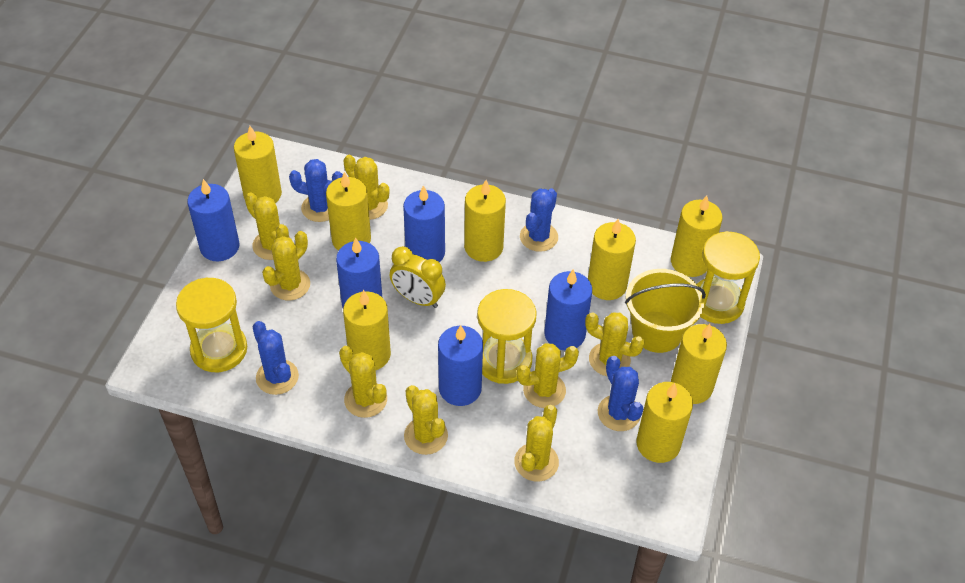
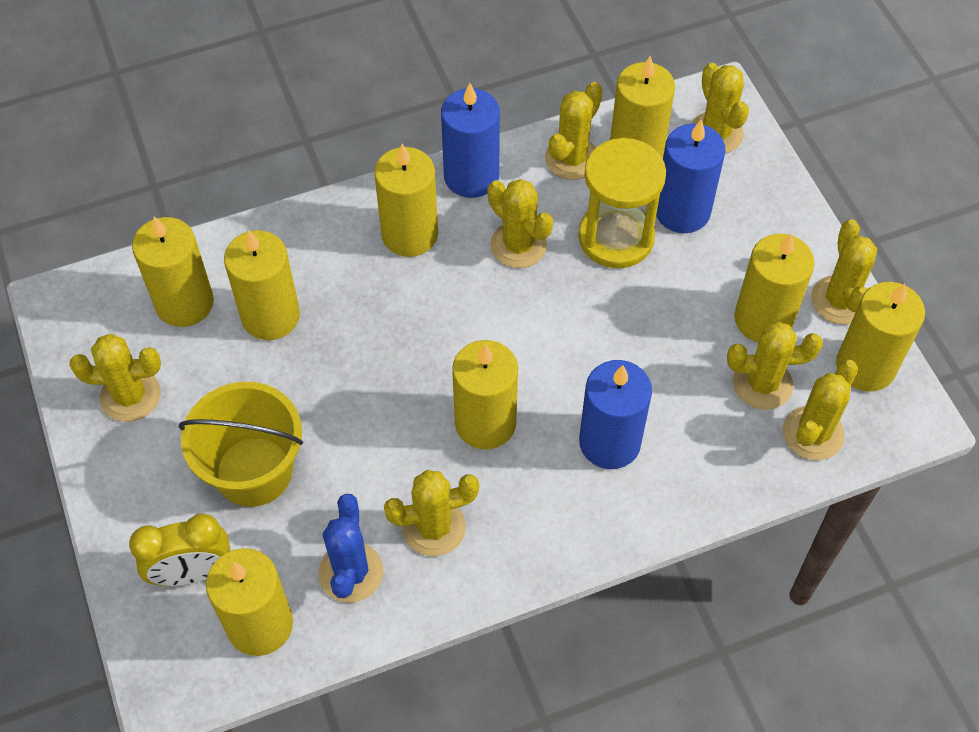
blue cactus: [252,321,299,395] [289,159,343,222] [520,188,558,252] [598,356,643,431] = 4 -> [319,494,383,603] = 1
blue candle: [187,179,240,261] [336,238,382,307] [403,185,445,263] [438,325,483,406] [544,269,592,350] = 5 -> [441,83,500,198] [579,360,652,469] [656,120,725,233] = 3
yellow hourglass: [176,278,247,372] [477,289,537,384] [697,231,760,324] = 3 -> [579,138,666,268] = 1

